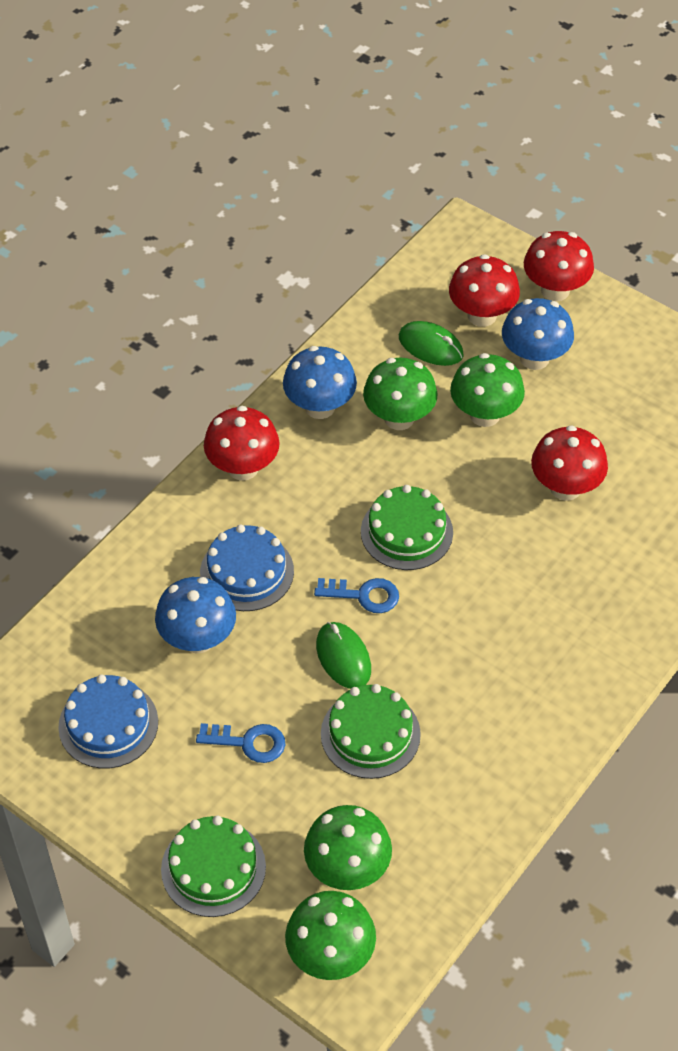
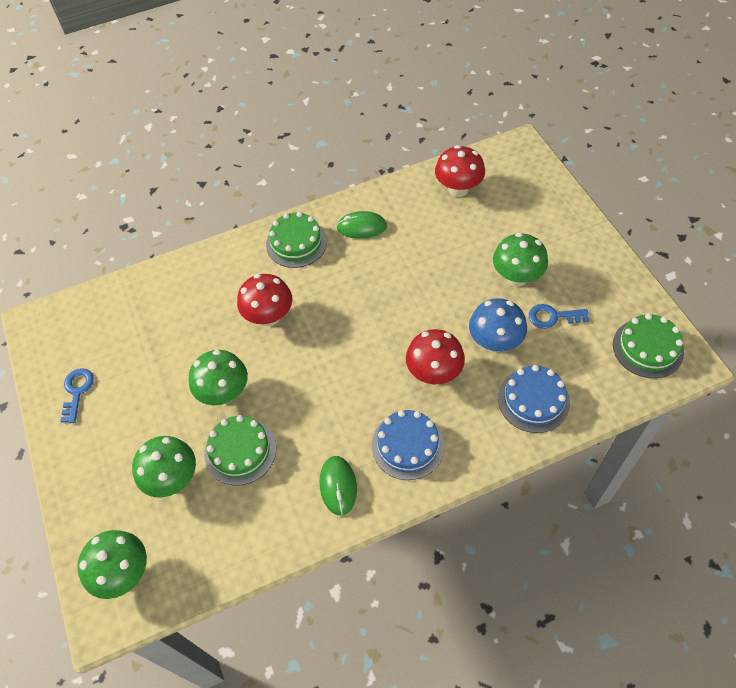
blue mushroom: [155,577,236,654] [283,346,357,419] [502,298,574,370] = 3 -> [469,298,527,352] = 1
red mushroom: [204,406,280,481] [449,254,520,327] [524,231,594,301] [531,425,608,501] = 4 -> [237,274,292,326] [406,329,465,384] [435,145,485,197] = 3

